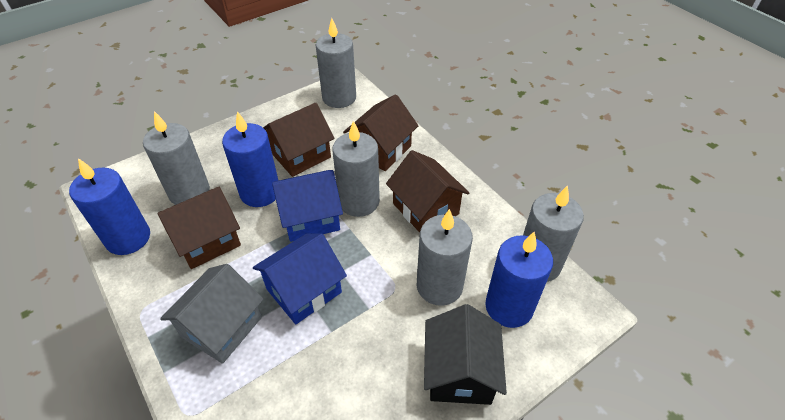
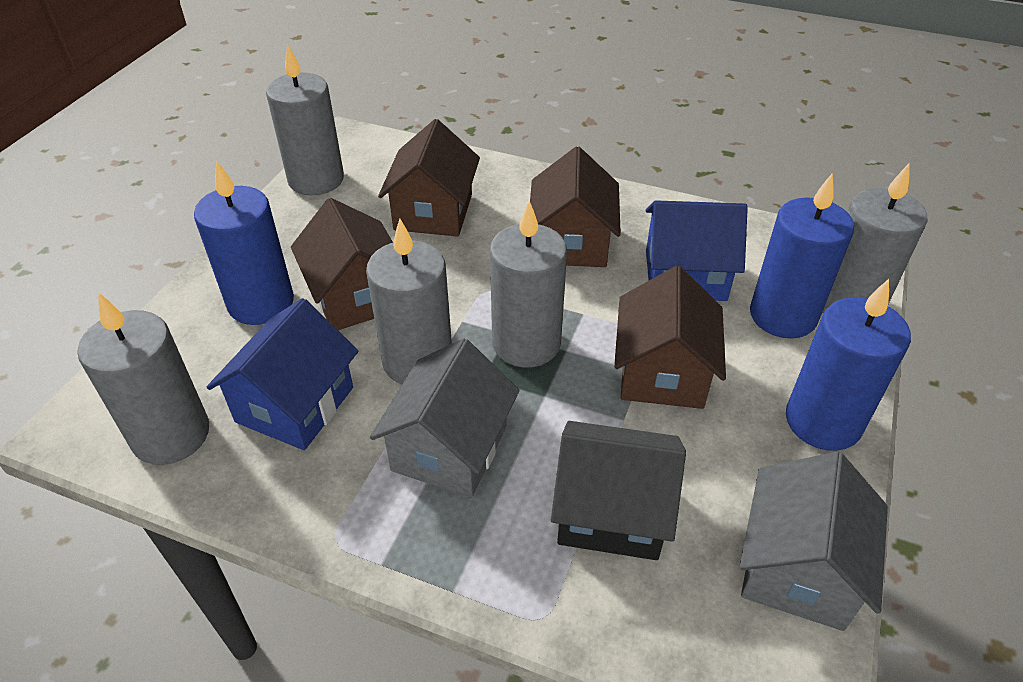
grey house: [160,264,264,364] = 1 -> [370,339,519,498] [740,452,888,631] = 2

